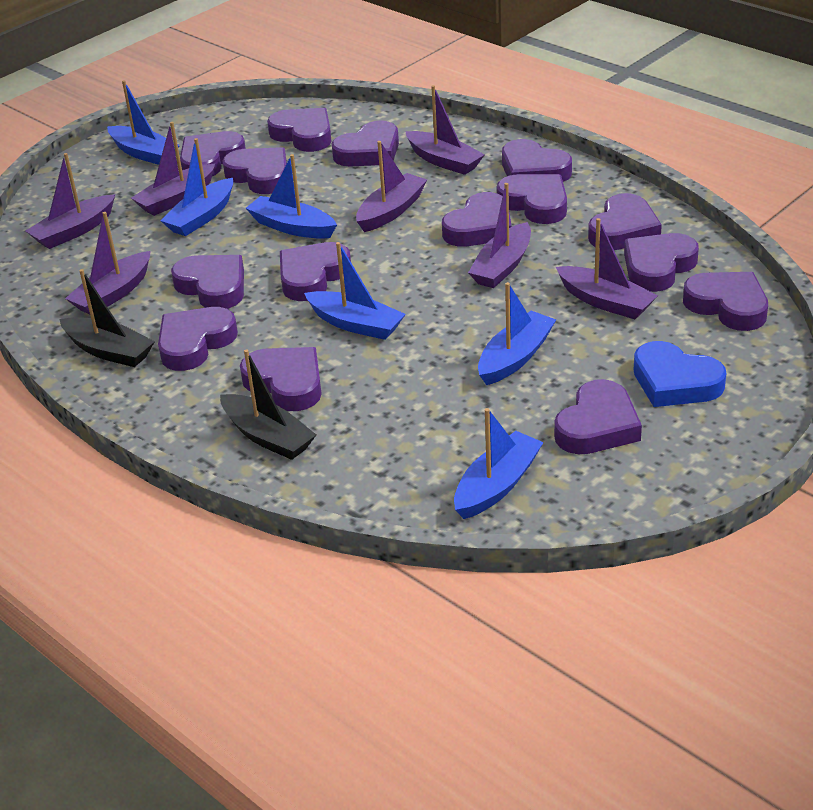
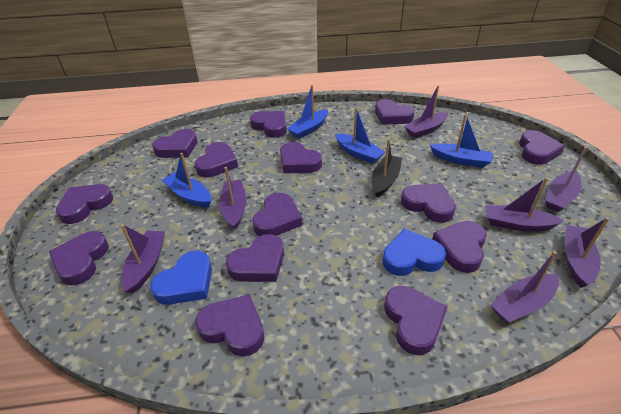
black boat: [59,269,155,367] [220,349,316,460] = 2 -> [372,139,402,198] = 1
blue boat: [107,80,180,165] [160,138,233,236] [246,154,337,239] [304,242,406,340] [454,408,544,519] [478,282,556,385] = 6 -> [162,153,211,208] [287,85,328,139] [335,107,385,164] [430,114,493,168] = 4
blue heart: [634,341,726,407] = 1 -> [150,251,212,305] [383,229,446,276] = 2
purple heart: [158,307,238,371] [171,255,244,309] [180,131,246,176] [222,147,287,194] [240,347,322,411] [267,108,332,152] [280,242,351,301] [332,120,399,167] [442,192,512,246] [497,174,567,224] [502,139,572,182] [554,379,642,454] [588,193,662,250] [624,233,699,292] [683,272,768,331] = 15 -> [49,231,109,286] [56,184,113,224] [152,129,198,158] [195,142,238,177] [195,294,264,357] [226,234,284,282] [250,111,287,138] [252,193,302,236] [280,142,322,173] [375,99,415,125] [384,286,447,355] [401,184,456,223] [432,221,487,273] [519,130,565,165] = 14

